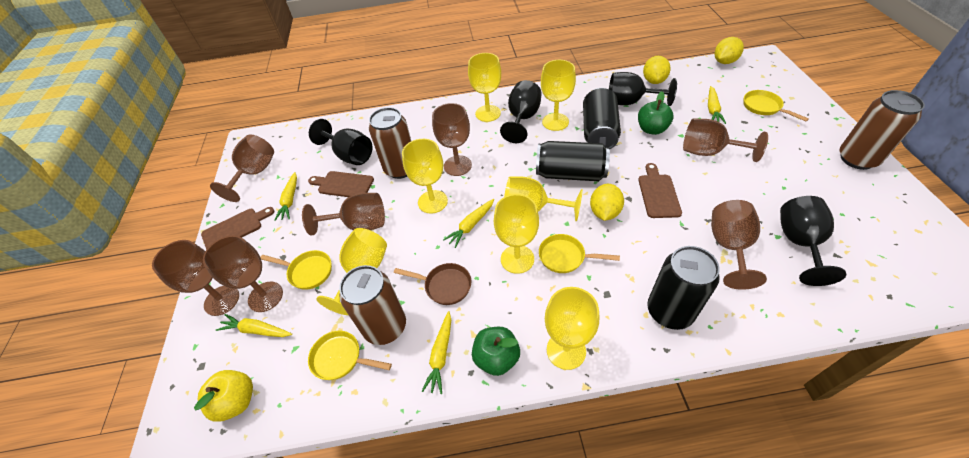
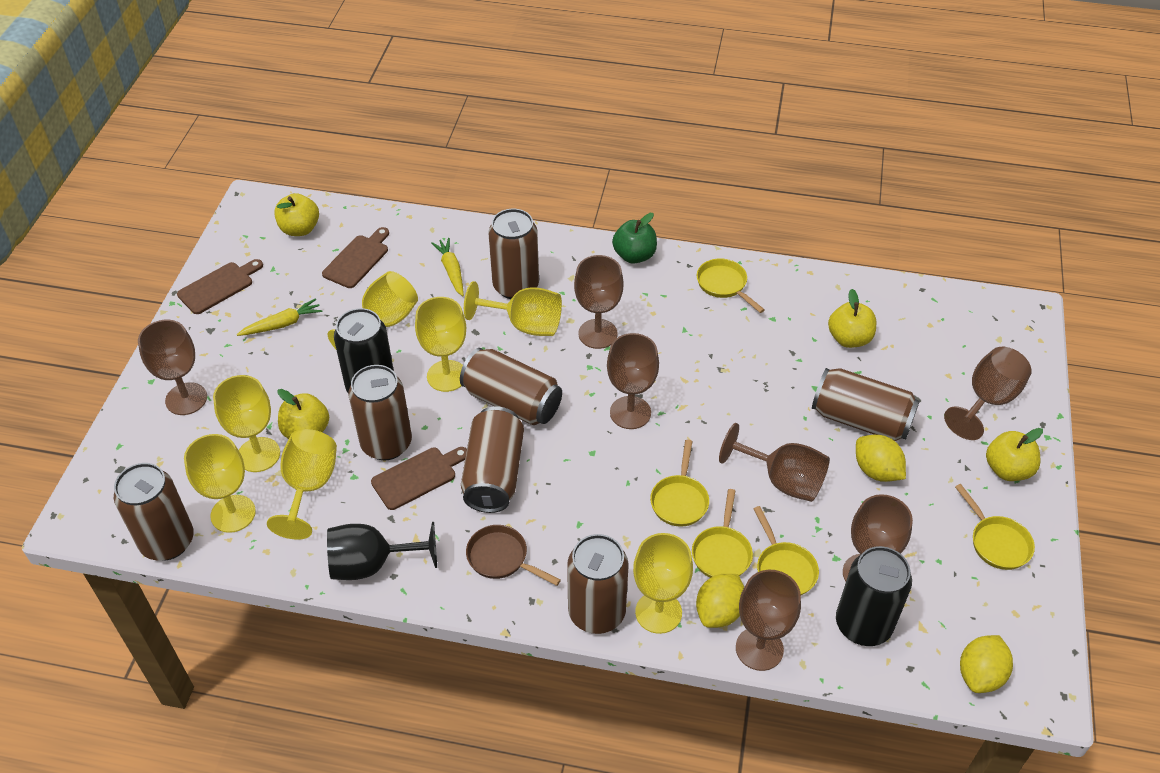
black can: [536,141,610,181] [583,88,621,149] [647,246,720,330] = 3 -> [334,308,394,394] [836,546,912,646] = 2
black goblet: [309,119,372,165] [500,80,541,143] [609,72,677,106] [780,196,846,286] = 4 -> [327,522,437,580] = 1
brown can: [339,265,406,345] [369,107,411,179] [840,90,925,170] = 3 -> [114,463,194,561] [349,365,412,460] [460,348,562,425] [461,406,524,513] [488,209,539,299] [567,534,629,634] [812,368,920,441] = 7
green apple: [472,327,520,376] [638,91,674,135] = 2 -> [612,213,657,264] = 1
yellow apple: [194,370,253,422] = 1 -> [274,193,319,236] [278,389,329,439] [828,289,876,348] [986,428,1043,481] = 4
yellow carrot: [216,314,292,337] [274,172,297,221] [421,311,451,394] [443,199,494,248] [708,86,726,124] = 5 -> [237,298,323,336] [431,238,464,296] = 2
yellow pan: [261,250,332,290] [308,331,392,380] [539,234,620,273] [743,90,809,122] = 4 -> [650,440,709,527] [692,489,753,578] [697,259,765,313] [753,506,819,595] [955,484,1035,570] = 5

